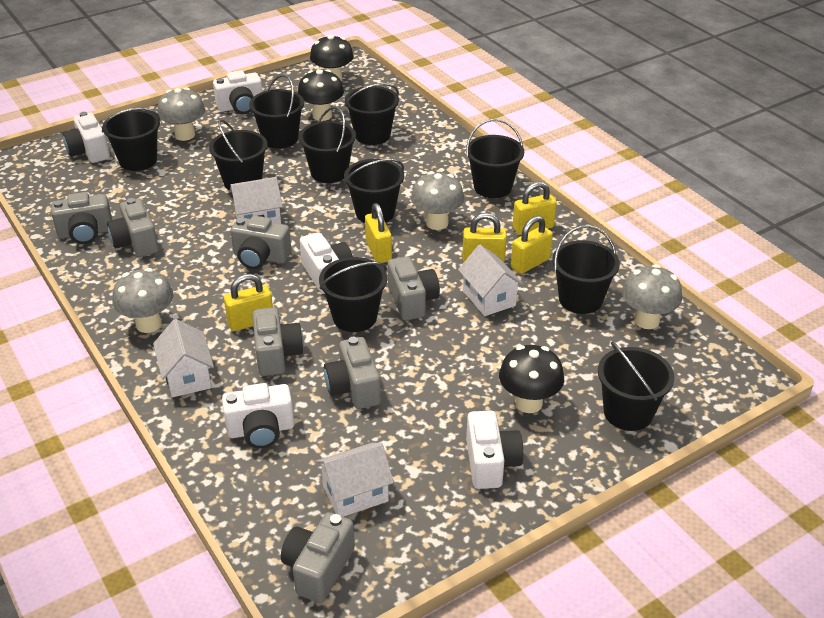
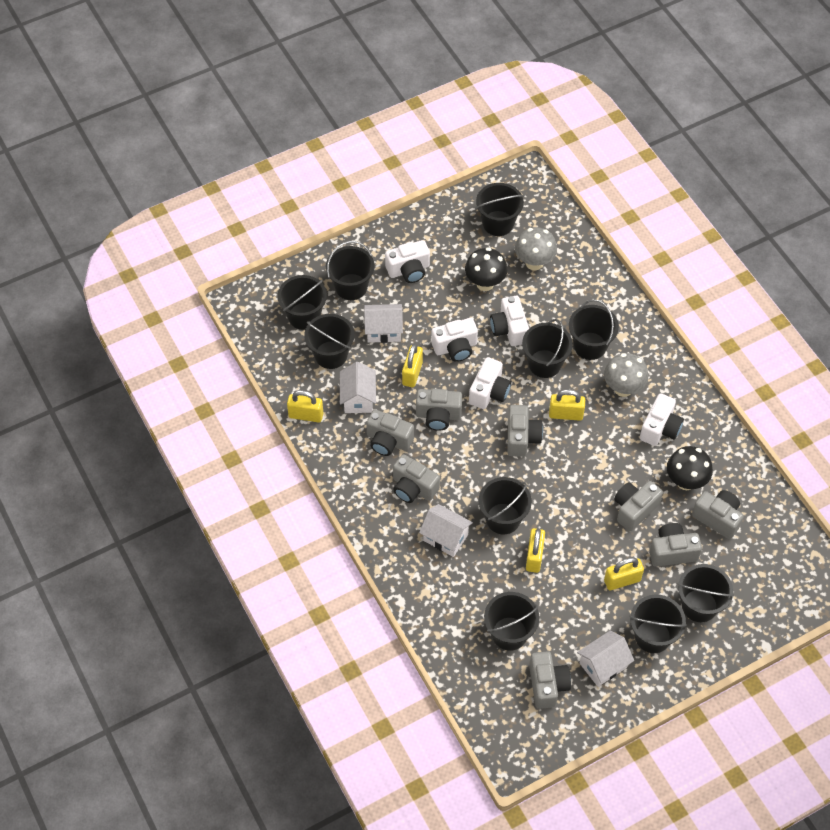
black mushroom: [298,69,344,121] [310,35,354,82] [499,345,564,413] = 3 -> [465,247,507,291] [667,446,713,490] = 2
grey camera: [51,192,112,244] [107,198,159,257] [230,216,291,269] [252,307,304,376] [281,512,355,603] [324,337,381,409] [388,256,440,320] = 7 -> [366,409,414,456] [393,454,440,503] [416,389,462,431] [507,405,543,457] [529,651,571,709] [614,481,663,531] [649,523,702,567] [692,490,744,539] = 8
grey mushroom: [113,268,173,333] [157,88,205,141] [411,171,464,230] [622,264,682,329] = 4 -> [515,227,557,270] [604,353,648,397] = 2

